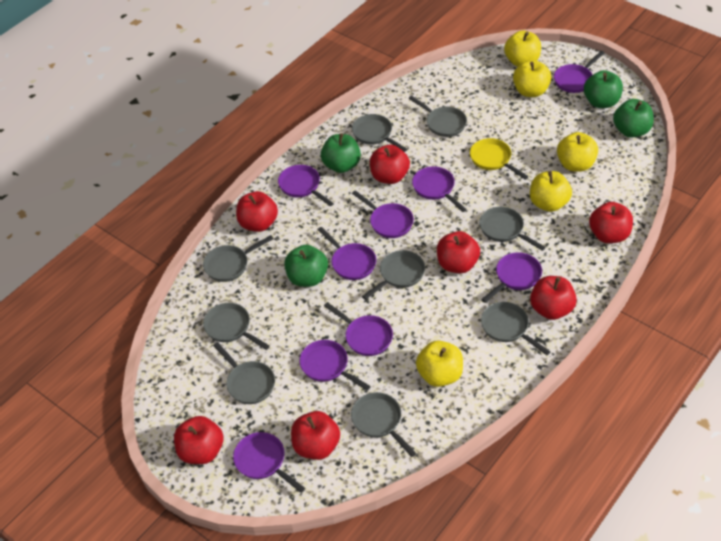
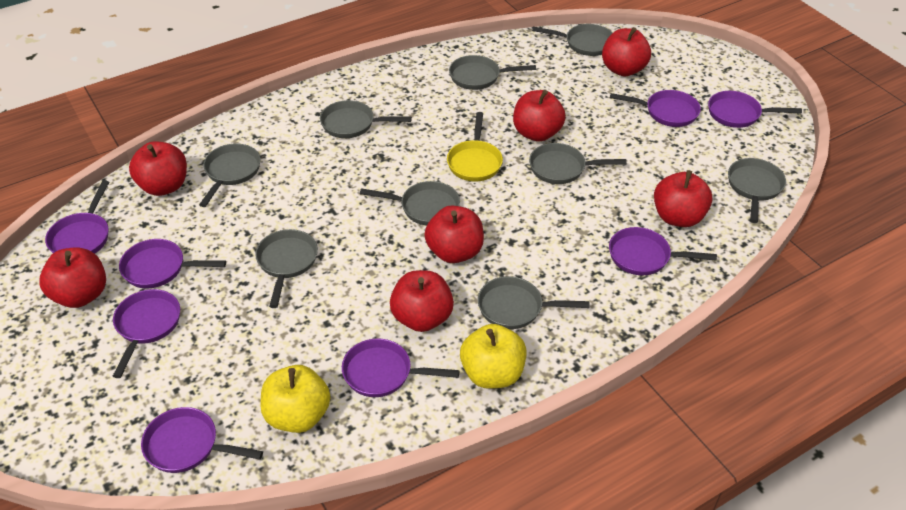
green apple: [284,245,328,287] [321,133,361,173] [584,70,623,108] [613,99,654,138] = 4 -> none = 0
purple pan: [233,432,305,493] [278,165,334,206] [299,340,371,391] [317,227,376,280] [324,302,393,356] [352,190,414,238] [412,166,467,212] [481,252,542,303] [554,51,605,93] = 9 -> [45,180,109,254] [113,289,180,378] [119,239,226,288] [141,407,263,473] [342,338,460,397] [609,227,717,275] [610,90,701,127] [708,91,802,128] = 8
yellow apple: [416,340,463,387] [504,31,541,67] [513,60,551,97] [530,171,572,212] [557,132,598,171] = 5 -> [261,365,330,433] [460,324,527,389] = 2

